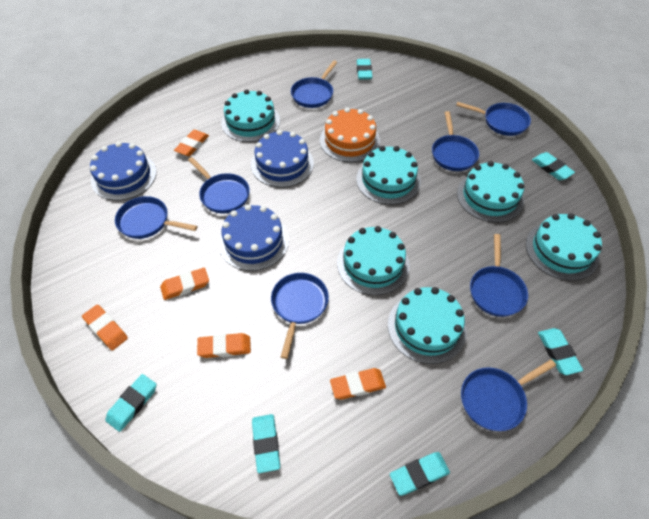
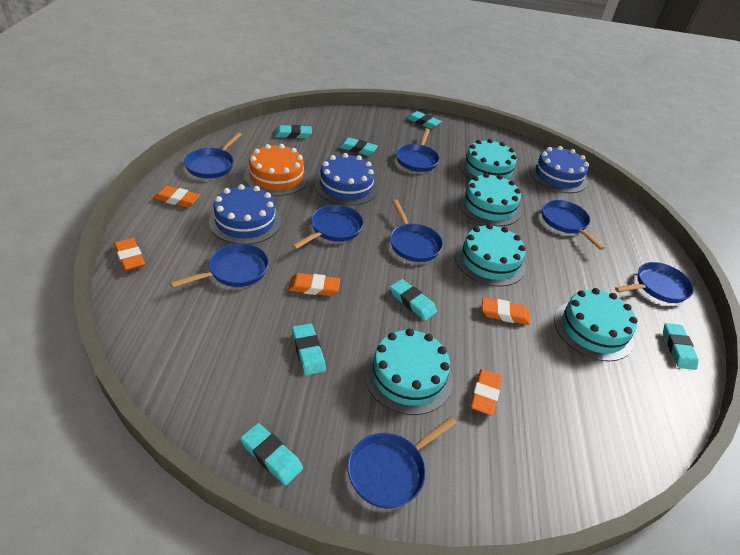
turquoise cake: [221,89,280,142] [337,226,410,295] [356,146,421,205] [388,287,467,364] [457,161,524,223] [526,213,602,281] = 6 -> [364,328,453,415] [455,224,526,287] [458,173,521,226] [459,139,517,181] [554,288,638,361] = 5
turquoise eraser: [105,374,156,432] [252,414,280,473] [357,59,372,80] [390,452,450,496] [532,152,575,180] [538,328,583,375] = 6 -> [240,423,303,485] [275,125,312,139] [292,323,326,376] [339,137,378,156] [390,279,437,321] [406,111,442,129] [663,323,699,370] = 7

